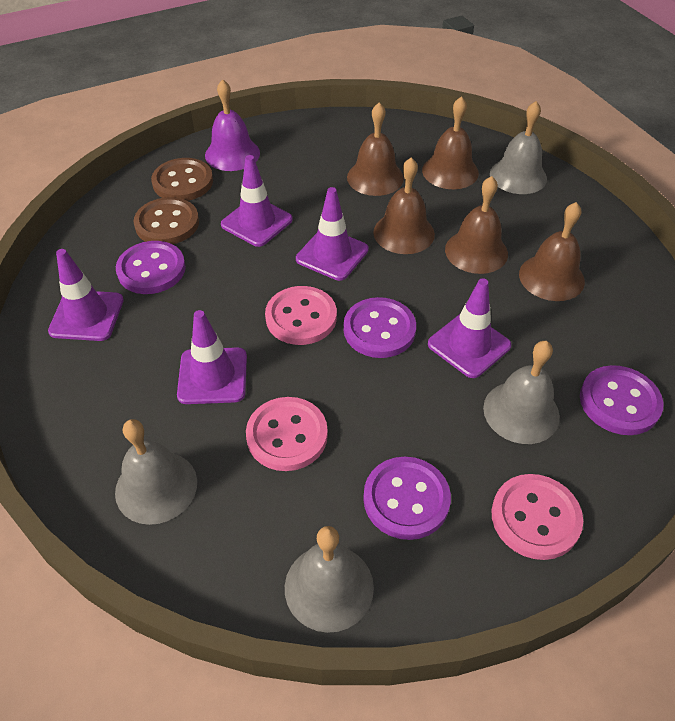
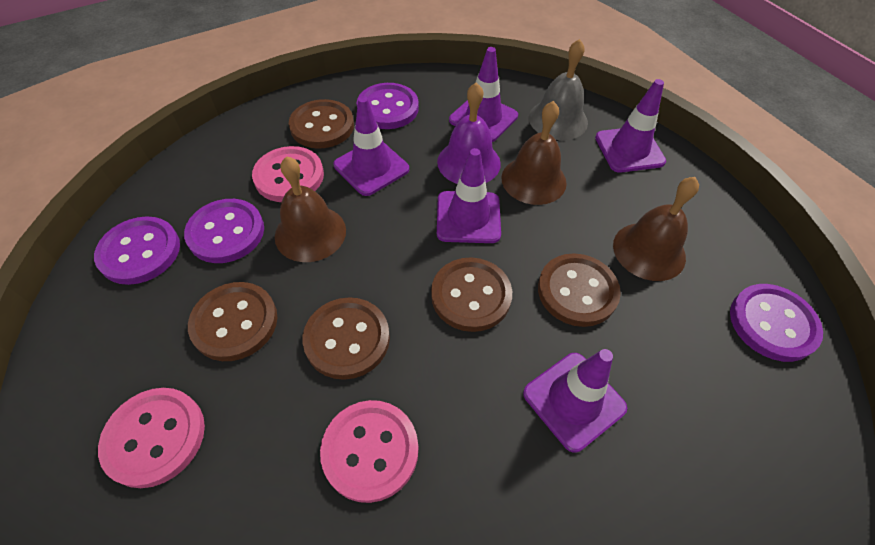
brown bell: [347,103,404,196] [373,158,435,254] [422,96,479,189] [445,176,508,274] [519,202,585,301] = 5 -> [275,156,346,262] [501,101,567,205] [613,177,699,281] = 3
brown button: [133,197,199,244] [151,158,213,201] = 2 -> [188,282,278,361] [289,99,354,149] [303,297,390,380] [431,257,512,332] [538,253,621,327] = 5
grey bell: [115,419,197,525] [285,526,374,633] [483,341,560,444] [490,101,547,194] = 4 -> [529,39,588,140] = 1

